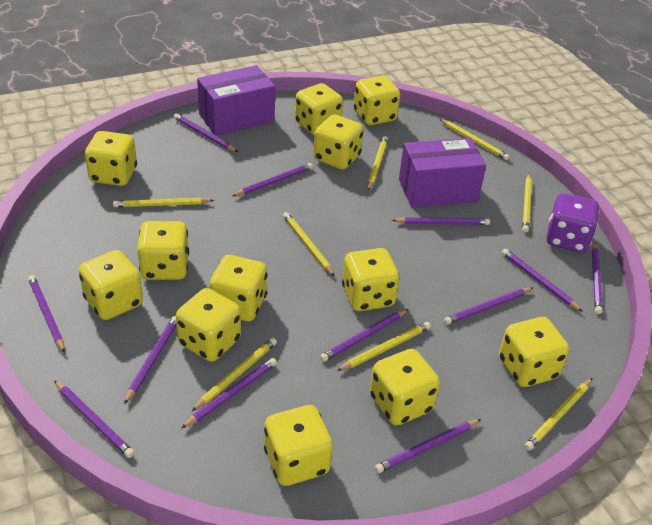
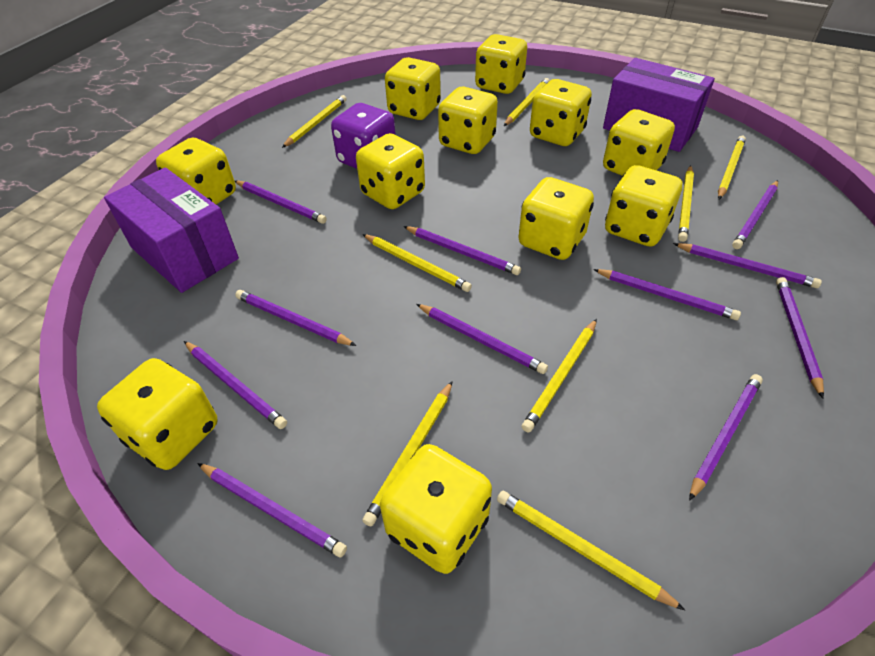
purple pencil: [28,275,65,352] [54,380,134,458] [124,316,176,404] [173,113,238,152] [181,358,277,429] [232,163,313,196] [320,309,409,362] [375,419,481,473] [392,217,490,225] [444,288,533,325] [502,249,583,312] [592,242,603,314] = 12 -> [184,341,287,429] [197,463,347,558] [235,181,327,224] [235,290,356,346] [403,226,521,275] [416,304,548,374] [593,269,741,320] [673,243,822,288] [689,374,763,501] [732,180,778,249] [776,277,824,398] = 11
yellow dice: [79,250,143,320] [85,131,137,186] [137,221,189,280] [176,288,241,362] [209,255,267,321] [264,405,333,486] [295,83,343,135] [313,114,363,170] [342,248,400,311] [354,76,400,125] [370,349,440,425] [499,317,569,387] = 12 -> [97,358,218,470] [156,138,236,204] [356,133,425,209] [380,444,492,574] [385,57,441,120] [438,87,498,154] [475,34,527,94] [518,177,594,260] [530,79,592,146] [603,109,675,176] [605,165,682,246] = 11

